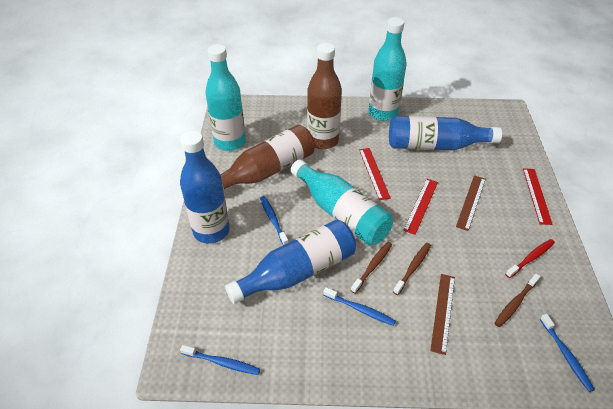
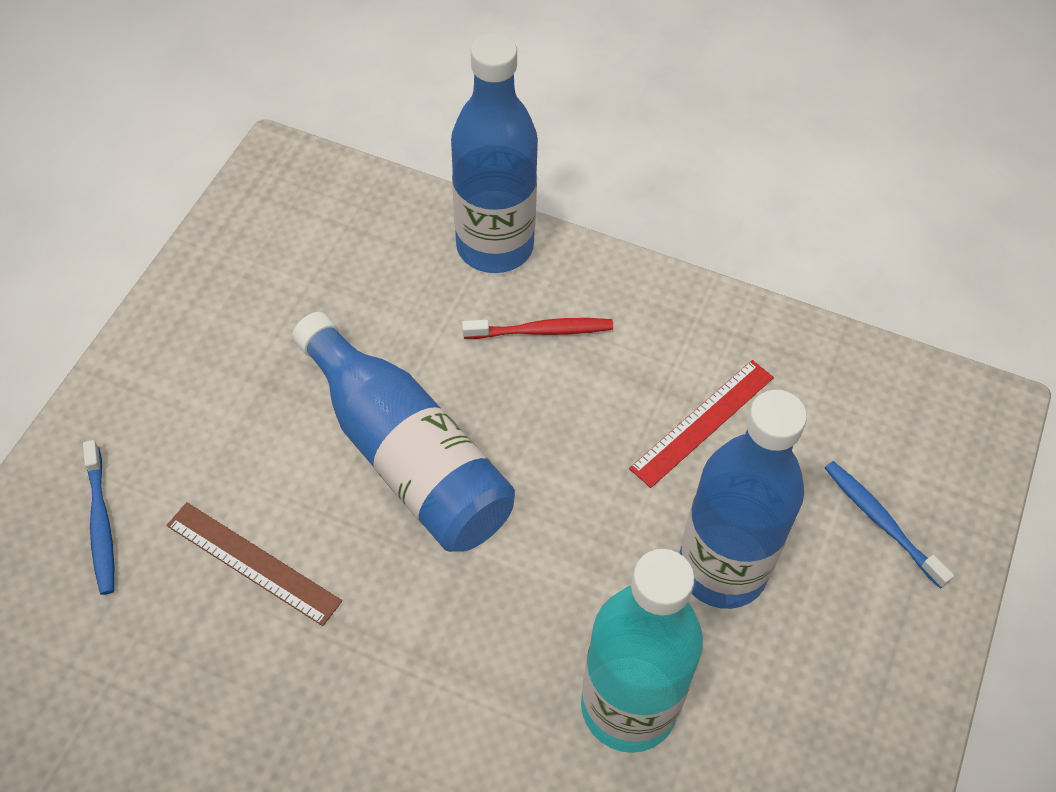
blue toothbrush: [180,345,260,375] [260,196,288,245] [323,287,396,326] [540,314,595,392] = 4 -> [83,440,114,595] [825,461,954,589] = 2
brown bottle: [220,125,315,191] [307,43,342,150] = 2 -> none = 0
brown ruler: [430,274,455,355] [456,175,486,231] = 2 -> [166,502,342,626] = 1
brown toothbrush: [351,242,392,294] [393,243,431,295] [494,274,540,327] = 3 -> none = 0
red ruler: [359,148,391,200] [403,179,438,235] [523,168,553,225] = 3 -> [629,360,774,488] = 1
turquoise bottle: [205,44,246,151] [291,159,393,246] [369,17,407,121] = 3 -> [581,549,703,753] = 1

